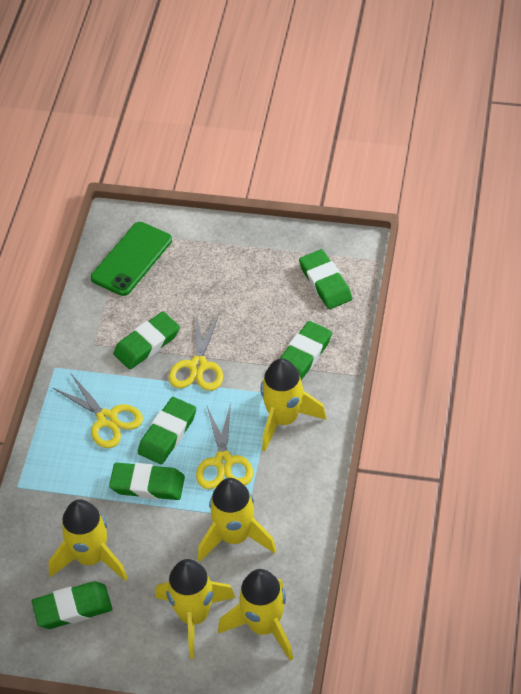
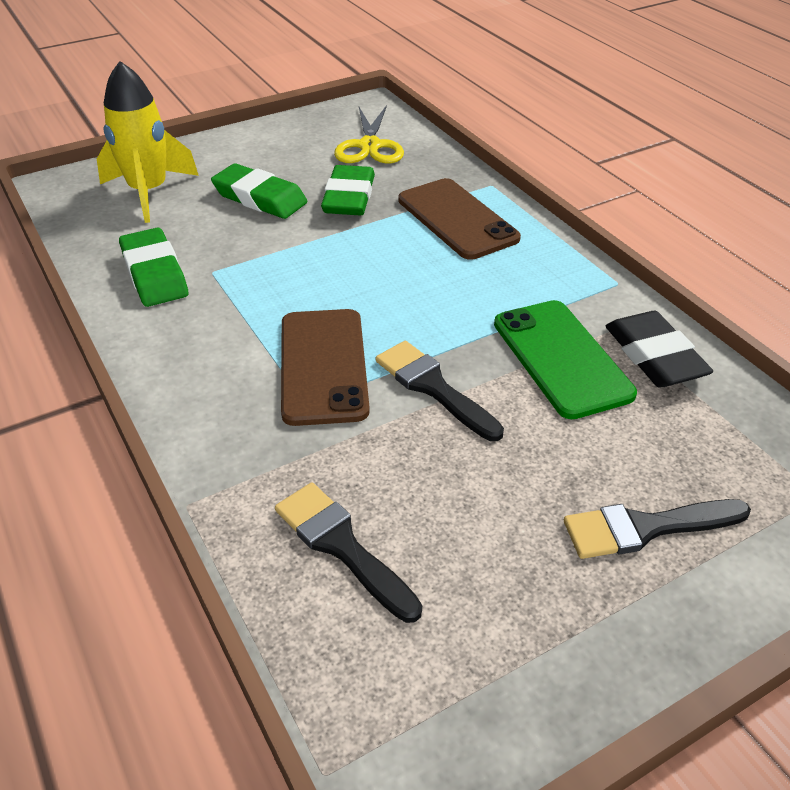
black brush: none = 0 -> [275,483,422,623] [376,341,504,441] [564,499,751,559] = 3
black eraser: none = 0 -> [606,311,713,387] = 1
brown phone: none = 0 -> [281,309,370,426] [398,178,521,260] = 2
green eraser: [32,581,112,629] [109,463,185,500] [113,312,180,369] [138,397,196,464] [279,321,332,380] [299,249,352,309] = 6 -> [119,228,188,307] [211,163,307,219] [321,165,375,215] = 3
yellow rocket: [48,499,128,581] [155,559,236,659] [198,478,277,562] [218,569,293,661] [260,358,326,451] = 5 -> [97,61,199,223] = 1
yellow scissors: [53,374,143,448] [169,312,223,391] [196,403,253,489] = 3 -> [334,105,404,164] = 1

